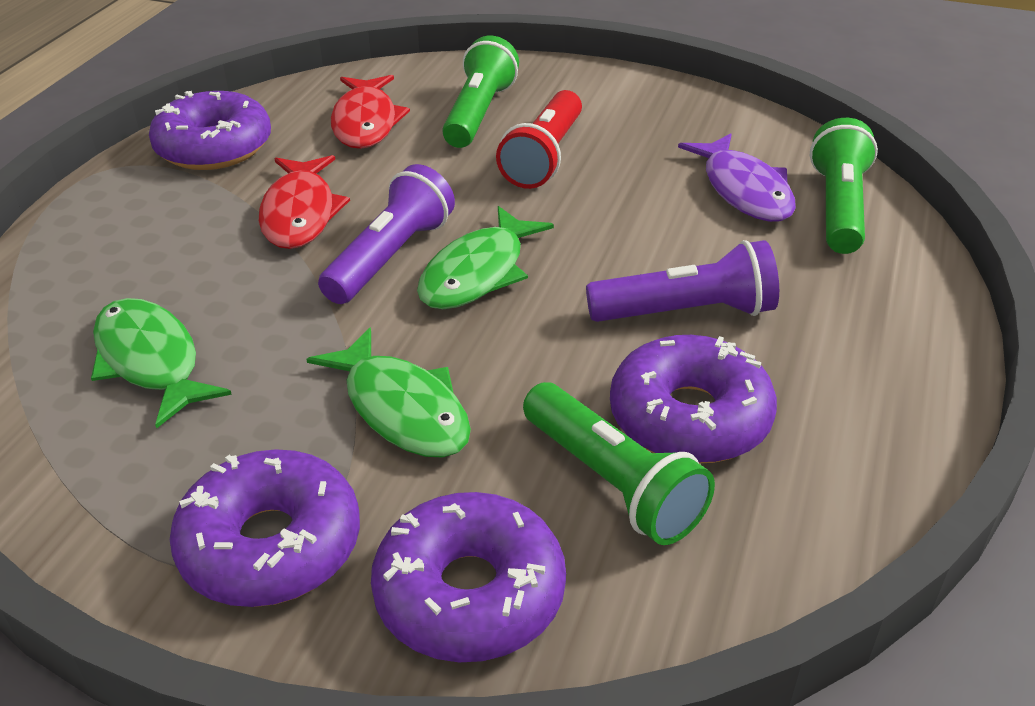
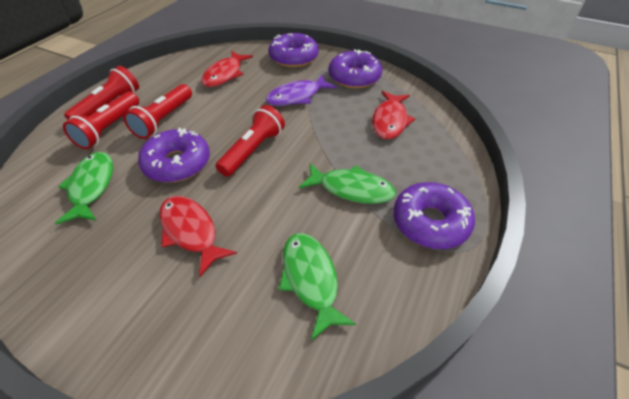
green flashlight: [442,36,519,148] [523,382,715,545] [810,118,878,254] = 3 -> none = 0
purple flashlight: [318,164,455,304] [586,240,779,322] = 2 -> none = 0
red fish: [259,155,350,249] [331,75,410,149] = 2 -> [159,196,237,276] [201,51,253,87] [372,91,415,139] = 3
red flashlight: [496,90,582,189] = 1 -> [63,92,139,149] [64,66,139,120] [123,84,192,139] [216,105,285,177] = 4

